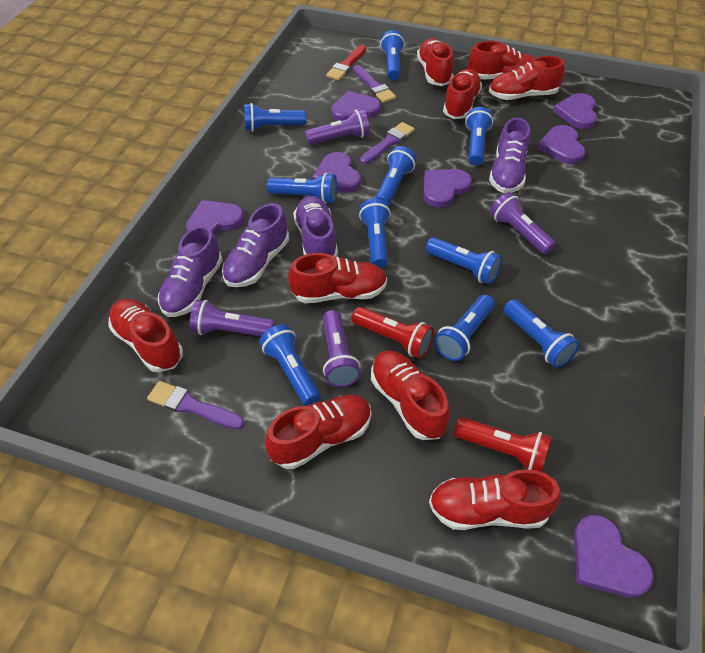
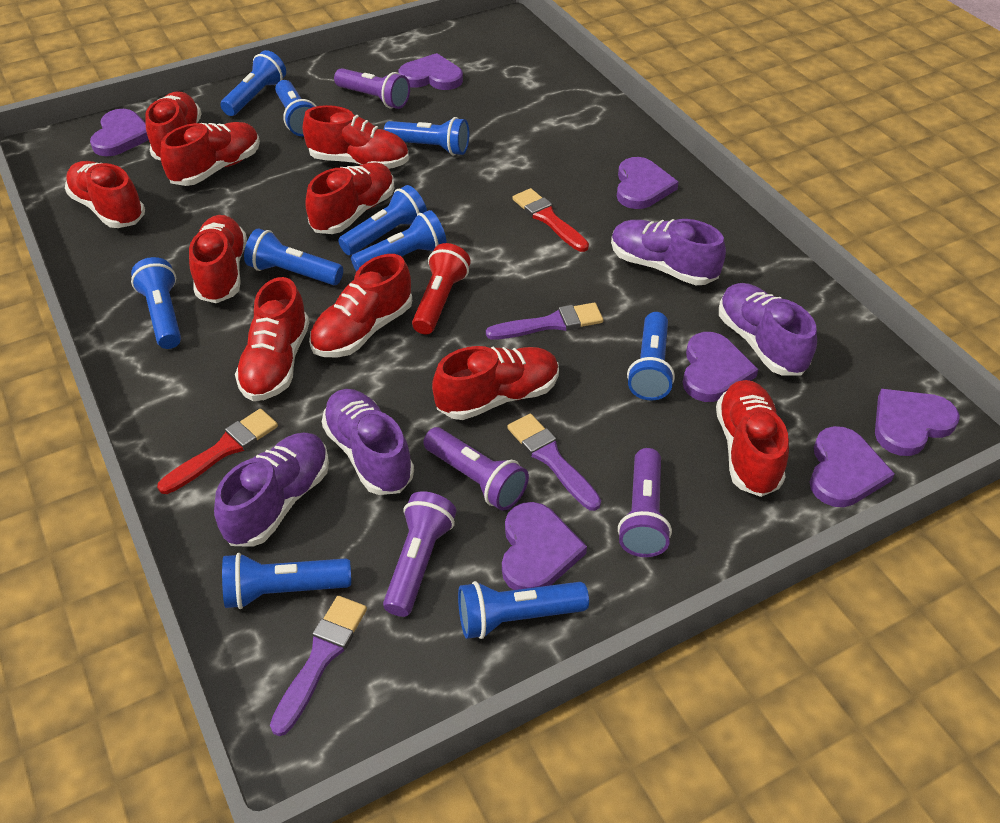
red brush: [326,45,366,80] = 1 -> [157,409,278,494] [513,188,589,252] = 2
red flashlight: [352,307,434,359] [454,417,551,472] = 2 -> [412,243,471,334] = 1
red shoe: [108,299,183,372] [265,395,371,469] [288,253,387,304] [371,350,450,440] [417,38,454,86] [429,469,561,530] [443,69,482,119] [468,41,534,79] [489,56,565,100] = 9 -> [65,161,145,228] [145,91,201,160] [160,122,260,186] [189,215,247,303] [235,277,309,401] [303,105,409,169] [305,162,394,234] [309,254,412,358] [432,346,559,420] [716,380,789,497] = 10

